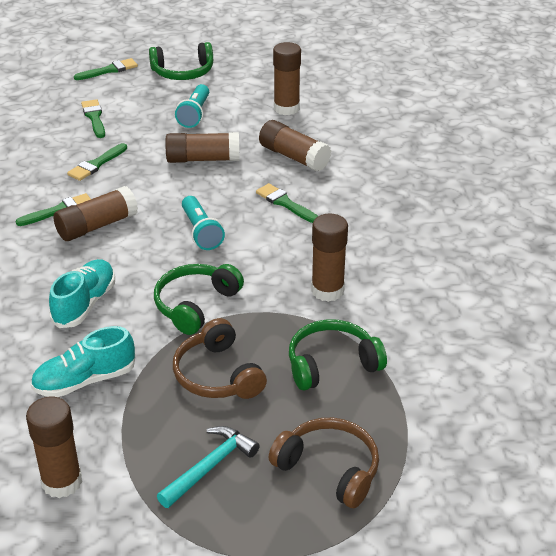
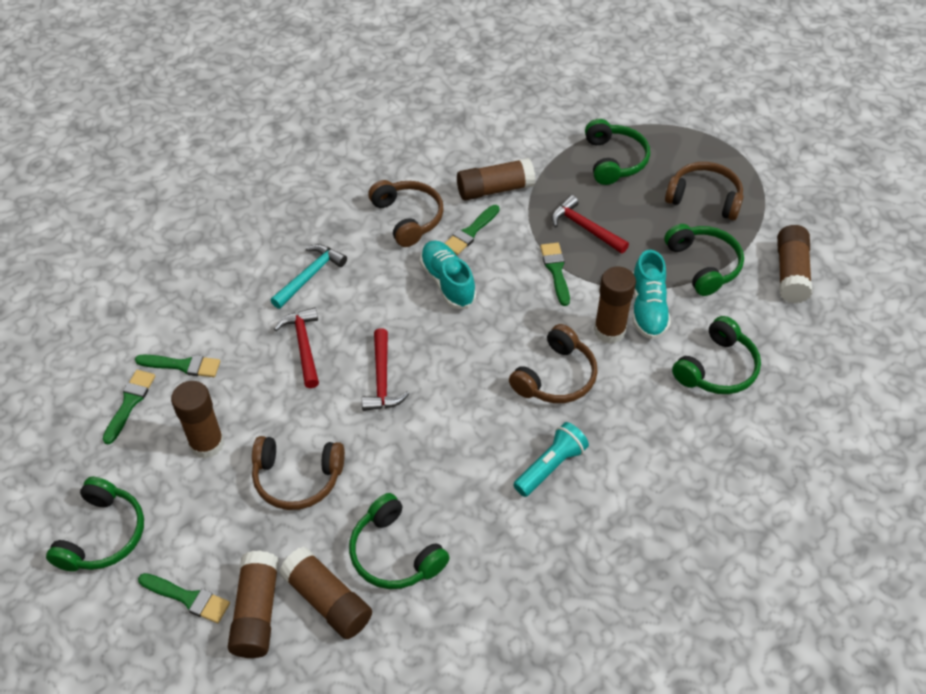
brown headphones: [173,318,267,399] [269,418,379,508] = 2 -> [252,436,345,510] [368,180,444,247] [509,324,598,403] [665,162,743,220] = 4
green headphones: [149,42,213,80] [154,264,244,335] [289,319,387,390] = 3 -> [46,477,144,572] [349,493,450,589] [585,119,650,185] [664,224,744,296] [672,316,761,394] = 5
red hammer: none = 0 -> [274,307,319,388] [362,328,409,411] [551,195,629,254] = 3
turquoise flashlight: [175,84,209,128] [182,196,225,250] = 2 -> [513,422,589,497] = 1

